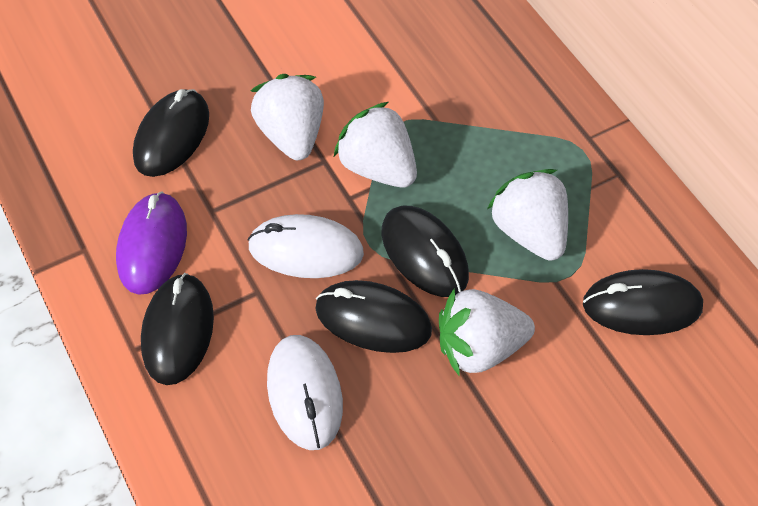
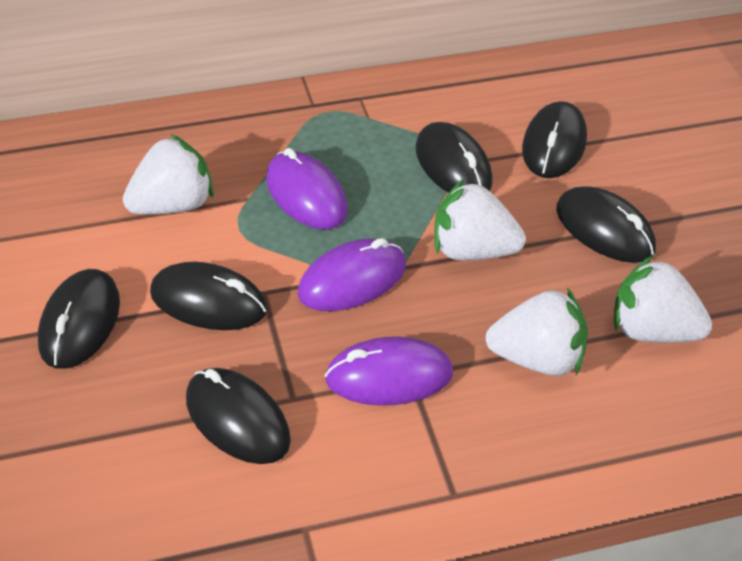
black mouse: [133,89,209,177] [141,273,214,385] [315,280,432,353] [381,206,469,297] [583,269,703,335] = 5 -> [38,269,120,369] [150,262,267,330] [186,368,291,464] [415,122,493,193] [522,101,587,178] [556,186,656,263] = 6
purple mouse: [116,192,187,295] = 1 -> [266,148,348,229] [298,238,406,311] [325,337,453,405] = 3
white mouse: [248,214,364,278] [267,335,343,450] = 2 -> none = 0

